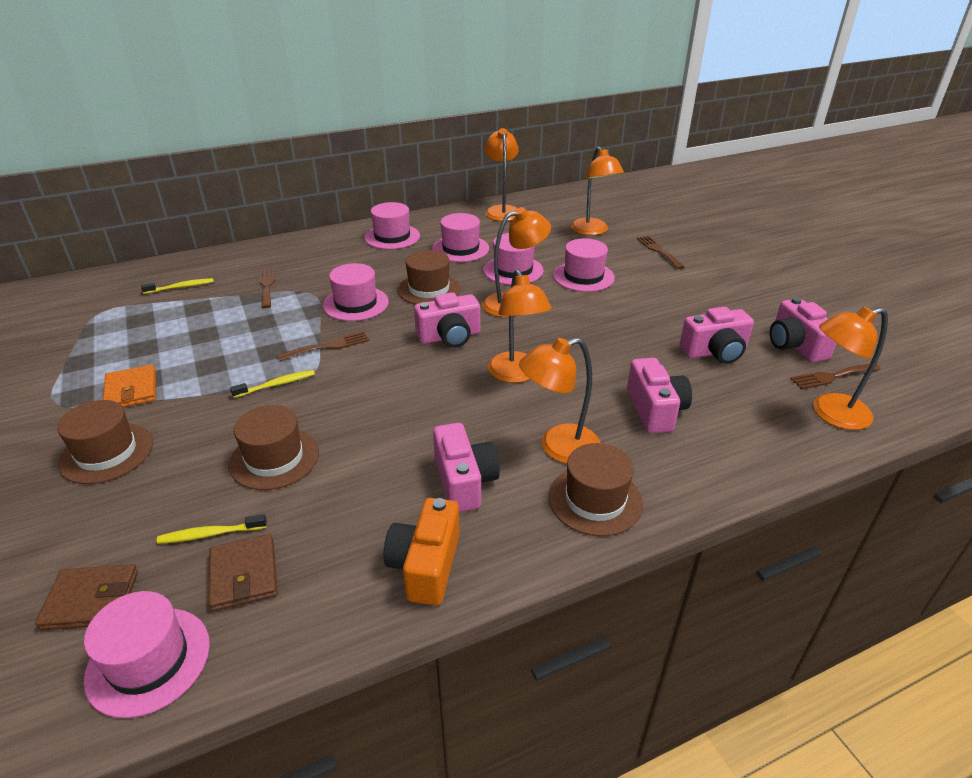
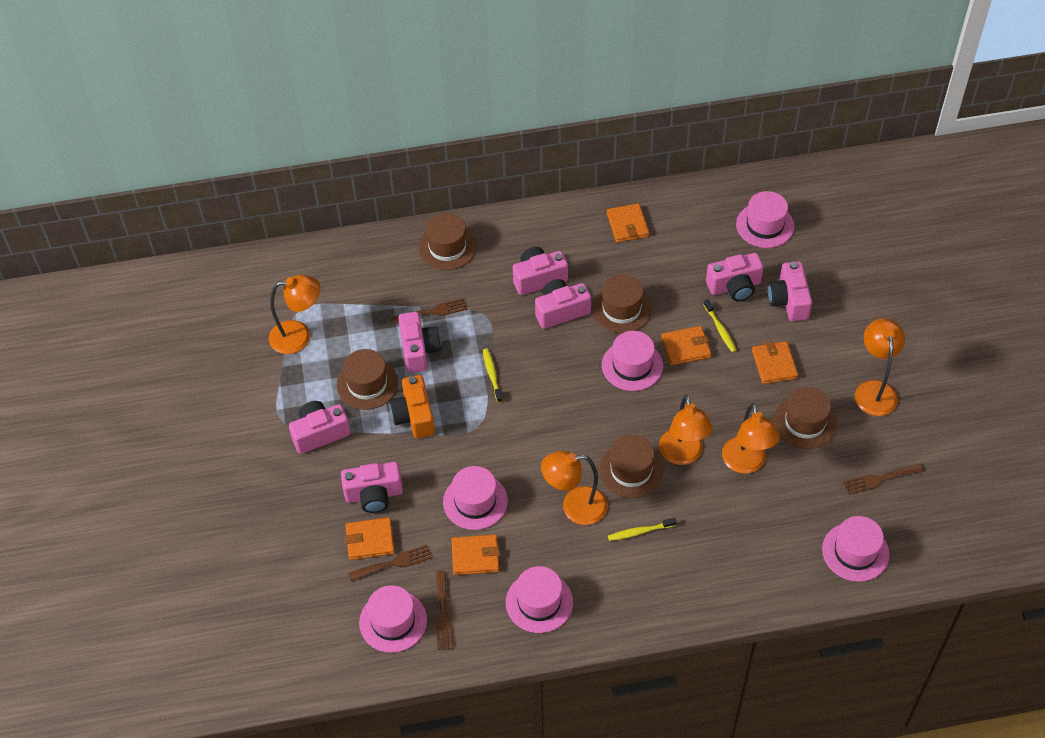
brown hat: [57,400,153,484] [229,405,319,490] [397,250,461,304] [549,443,643,536] = 4 -> [337,349,398,410] [418,213,477,270] [592,274,652,333] [599,435,663,498] [774,387,837,449] = 5
brown wallet: [35,564,138,631] [209,534,278,611] = 2 -> none = 0
orange lamp: [482,207,551,317] [484,128,519,221] [488,269,552,383] [519,337,600,464] [571,146,624,235] [813,307,888,430] = 6 -> [269,275,321,354] [541,451,608,525] [659,395,713,465] [722,403,780,474] [855,318,905,416] = 5
orange wallet: [103,364,156,408] = 1 -> [345,517,395,560] [451,534,500,575] [607,203,649,243] [661,326,711,365] [752,341,798,384] = 5
pink camera: [414,292,480,348] [433,423,500,512] [627,358,692,433] [680,307,754,364] [770,297,837,362] = 5 -> [289,401,351,454] [341,462,403,513] [398,312,441,373] [513,247,568,295] [535,279,591,329] [706,253,764,301] [768,261,812,321] = 7

